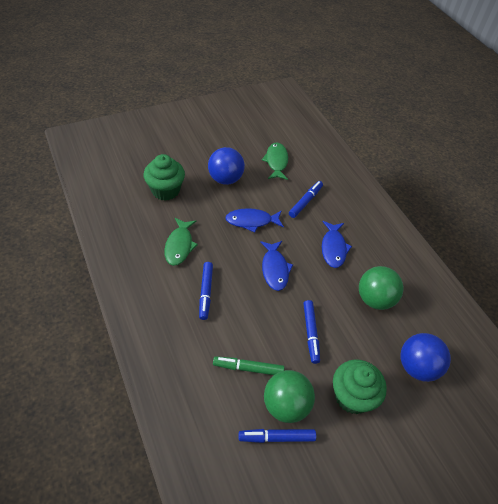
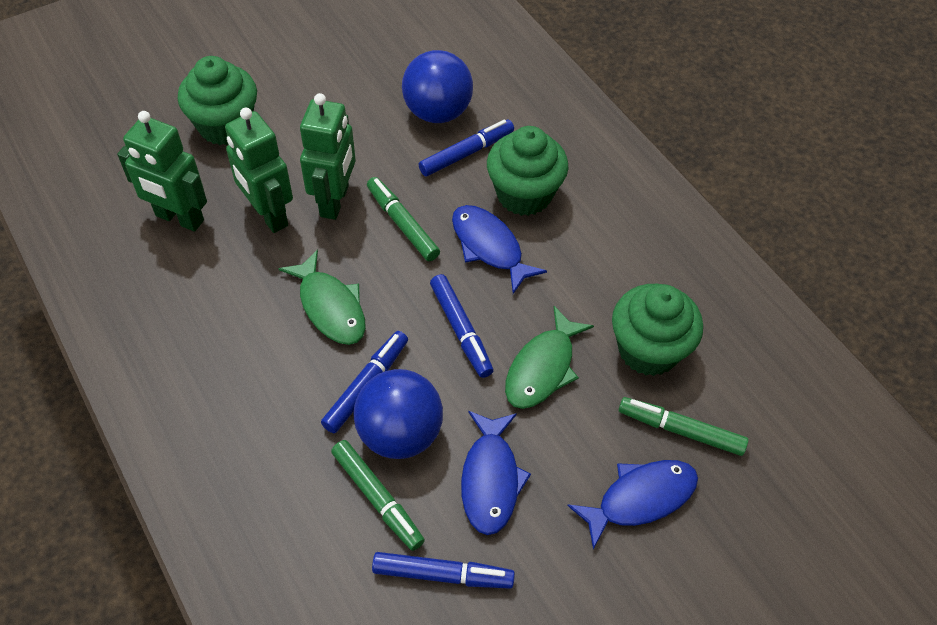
green ball: [264,370,315,423] [359,266,403,310] = 2 -> none = 0
green cupcake: [144,154,185,201] [333,360,387,414] = 2 -> [178,56,257,145] [487,126,568,216] [612,284,703,376] = 3
green marker: [213,356,284,375] = 1 -> [331,440,425,551] [367,177,440,261] [618,397,749,456] = 3
green robot: none = 0 -> [117,111,207,232] [225,108,293,233] [300,93,356,220] = 3

